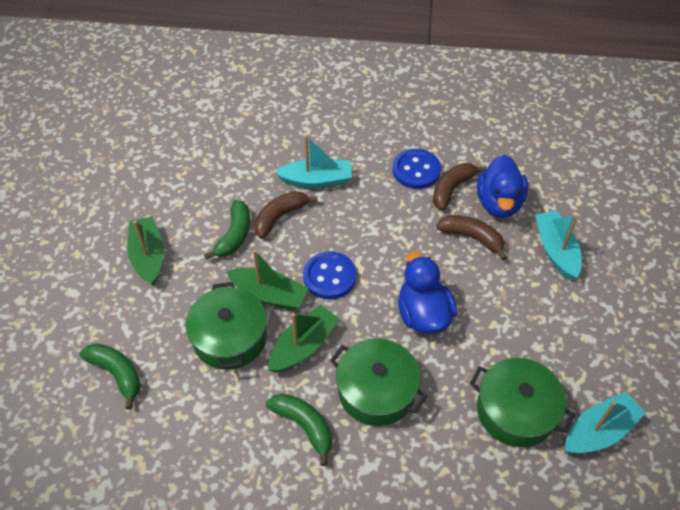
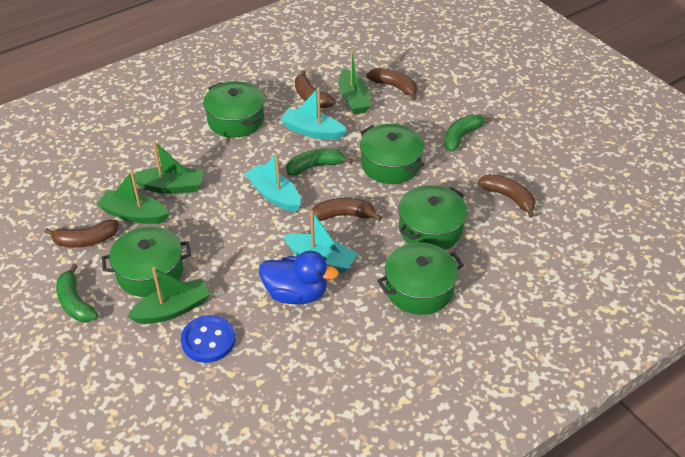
blue button: [303,251,356,299] [393,149,441,189] = 2 -> [181,315,235,363] = 1
blue duck: [398,252,457,334] [477,155,528,218] = 2 -> [259,251,339,305] = 1
brown banana: [254,191,317,239] [433,163,487,211] [436,215,507,260] = 3 -> [44,220,119,248] [295,70,336,108] [312,198,382,221] [366,68,417,100] [478,174,535,218] = 5
green boat: [127,216,164,286] [226,250,309,310] [269,305,339,373] = 3 -> [96,170,169,224] [127,267,210,324] [134,140,204,194] [338,49,371,114] = 4
green pot: [186,282,267,370] [330,338,428,426] [470,358,575,447] = 3 -> [102,226,191,297] [203,81,264,138] [360,124,424,184] [377,242,464,315] [398,185,467,250] = 5

